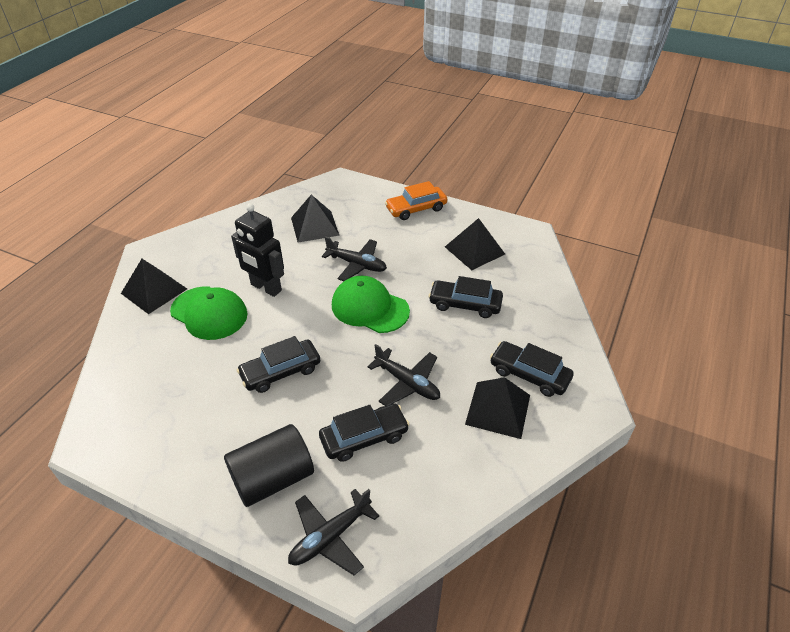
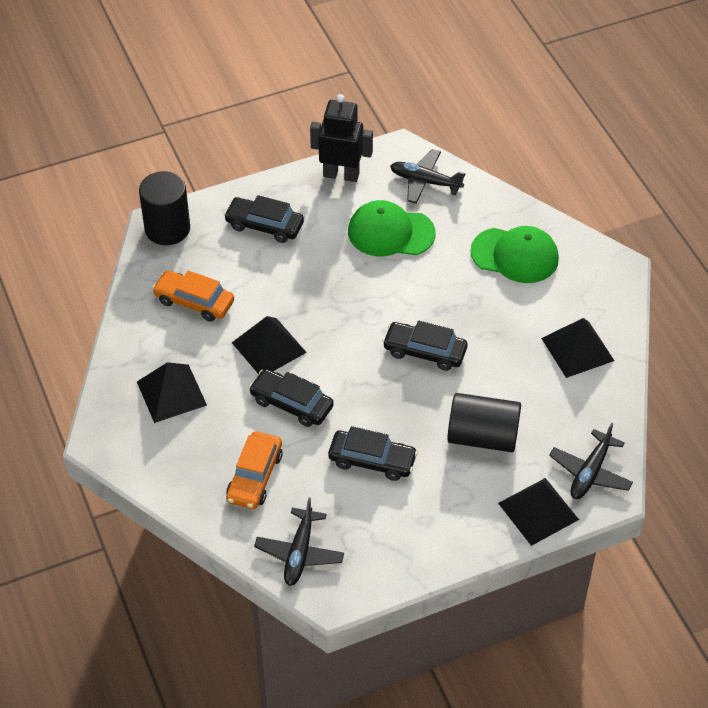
black cylinder: [224,424,314,507] = 1 -> [139,171,190,245] [447,393,521,452] = 2
orange car: [385,181,447,220] = 1 -> [152,270,234,322] [226,432,283,509] = 2

